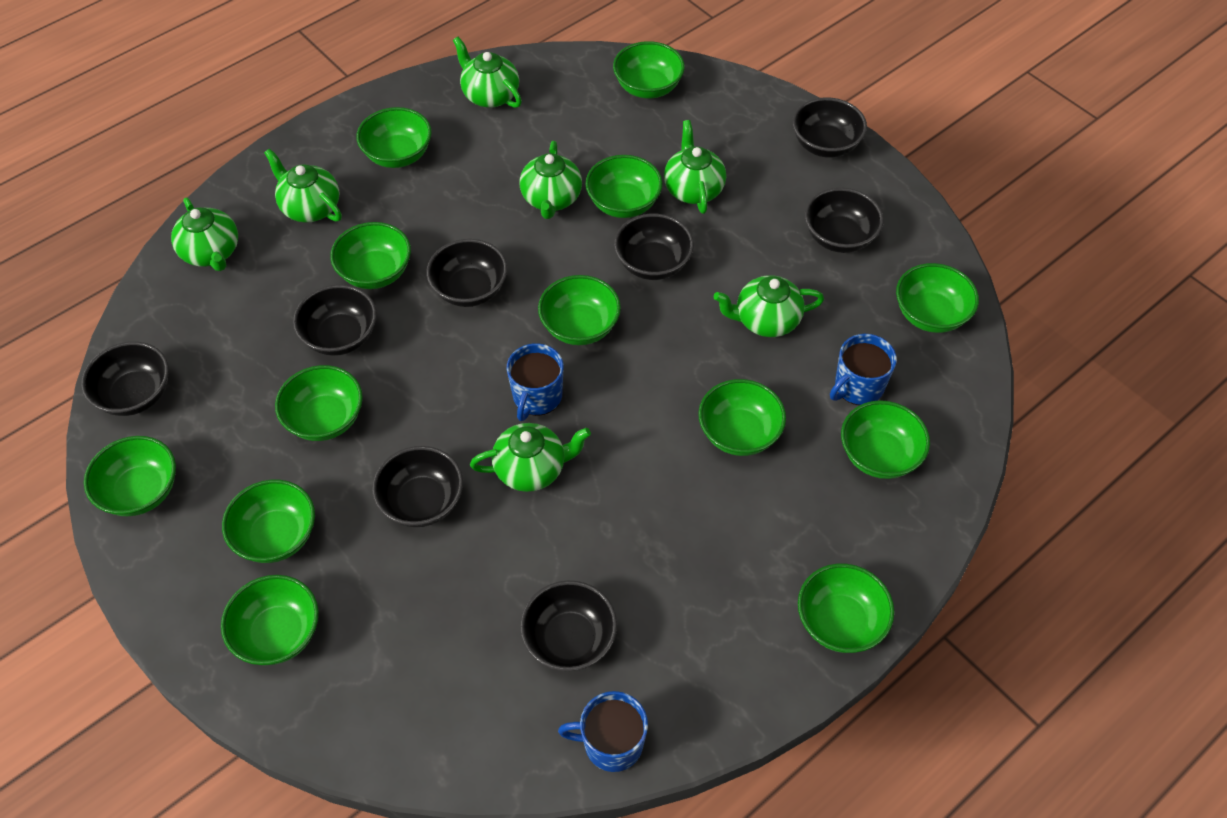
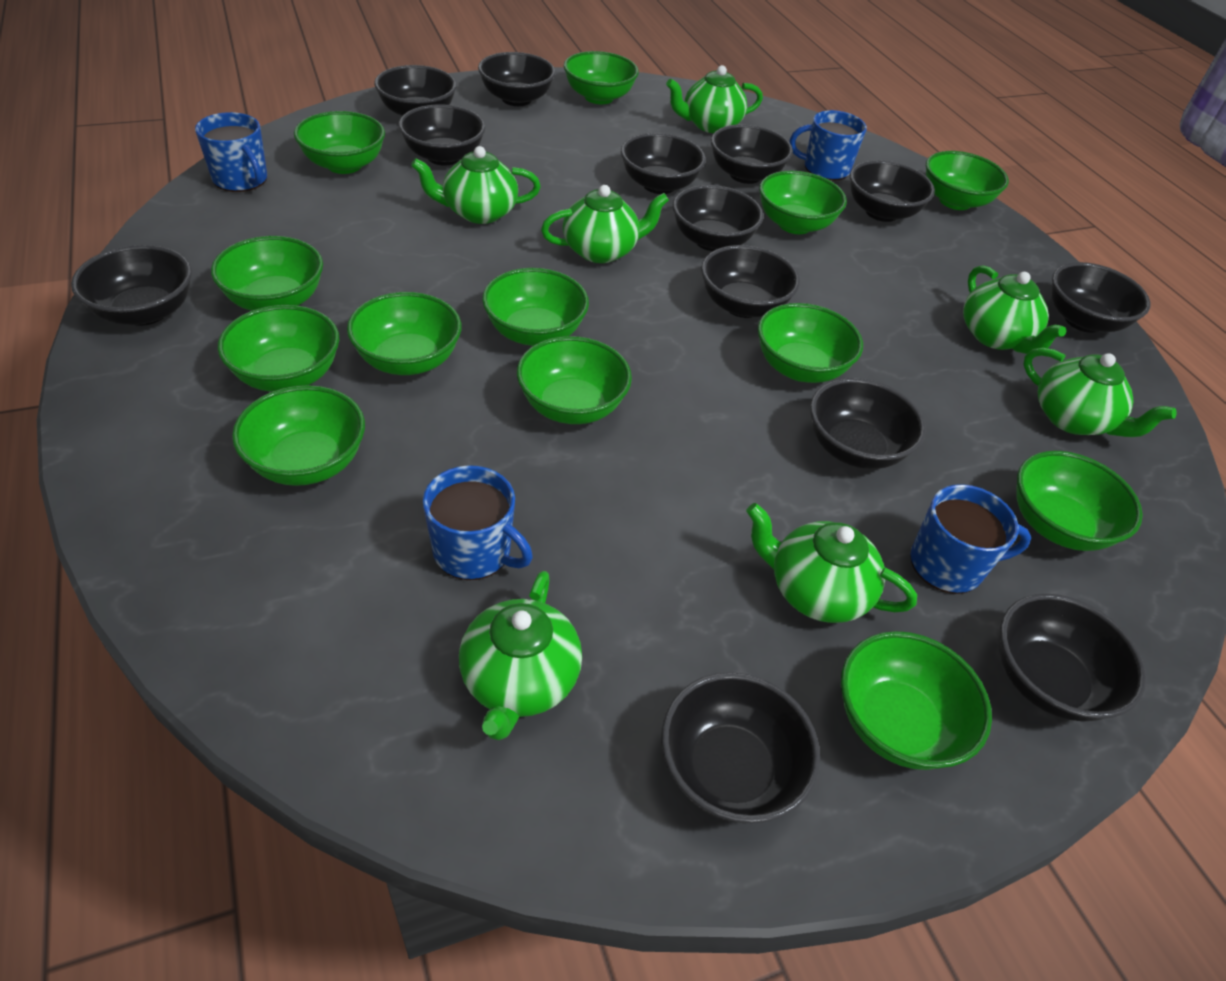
black bowl: [81,342,169,416] [293,285,377,356] [372,446,463,527] [426,239,507,307] [520,580,617,671] [614,213,694,280] [792,97,867,158] [805,188,884,253] = 8 -> [71,245,192,326] [374,65,457,116] [399,105,485,166] [478,52,555,106] [621,133,706,194] [661,672,820,823] [673,185,764,251] [701,245,800,318] [711,124,793,184] [810,378,926,469] [850,160,935,222] [999,594,1146,722] [1051,262,1150,333] = 13
blue mug: [506,343,564,421] [558,691,648,772] [830,334,897,405] = 3 -> [195,112,267,192] [423,465,533,580] [790,110,867,180] [910,484,1031,594] = 4

